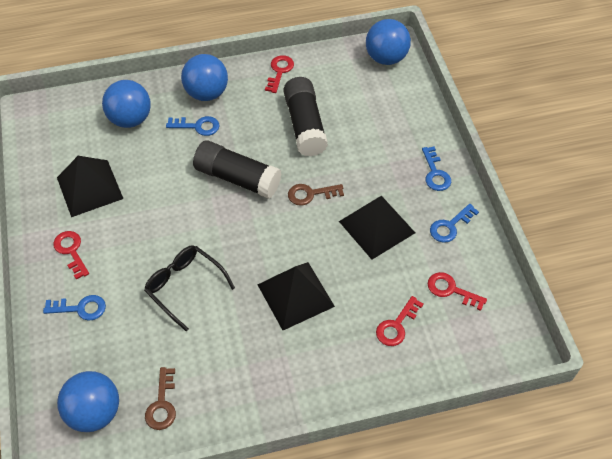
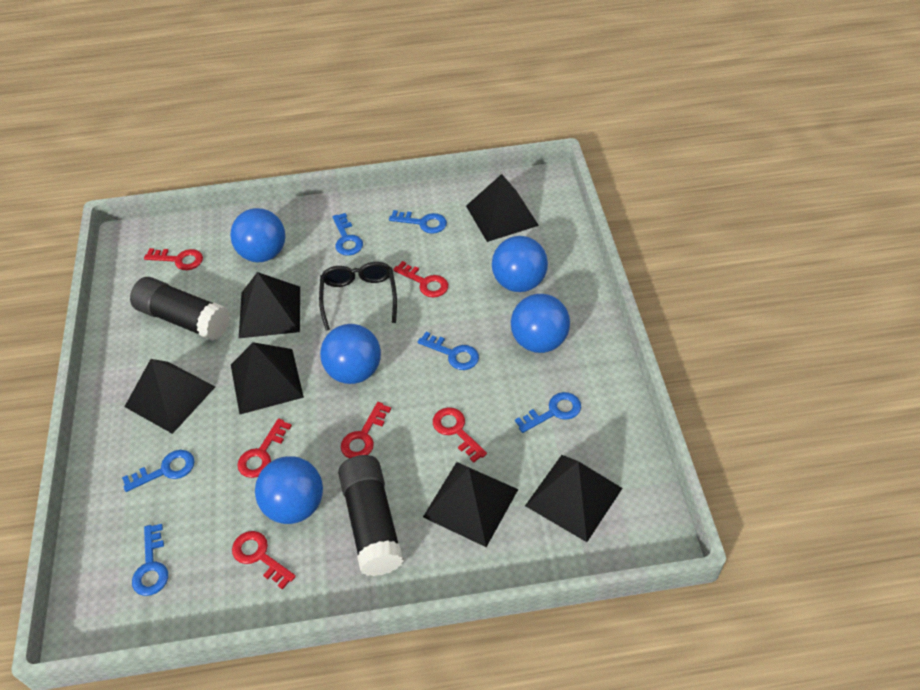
black pyramid: [57,156,123,217] [258,262,335,330] [339,196,415,259] = 3 -> [124,359,215,434] [231,342,304,414] [239,272,300,338] [423,462,518,547] [466,174,539,242] [525,455,622,542] = 6
blue ball: [57,371,119,432] [102,80,151,128] [181,54,228,101] [366,19,411,65] = 4 -> [230,208,285,262] [255,456,323,524] [320,324,381,384] [492,236,548,292] [511,294,570,353] = 5
blue key: [43,295,106,321] [166,116,219,136] [422,147,451,191] [430,204,479,243] = 4 -> [122,450,195,492] [132,524,168,596] [332,213,363,256] [389,210,447,234] [418,332,479,370] [515,392,581,433] = 6
brown key: [145,367,176,430] [288,184,344,206] = 2 -> none = 0
red key: [53,231,89,280] [265,55,294,93] [376,296,424,346] [428,272,487,311] = 4 -> [144,248,203,270] [232,531,296,590] [237,418,292,478] [341,402,391,458] [393,261,448,297] [433,407,487,463] = 6

